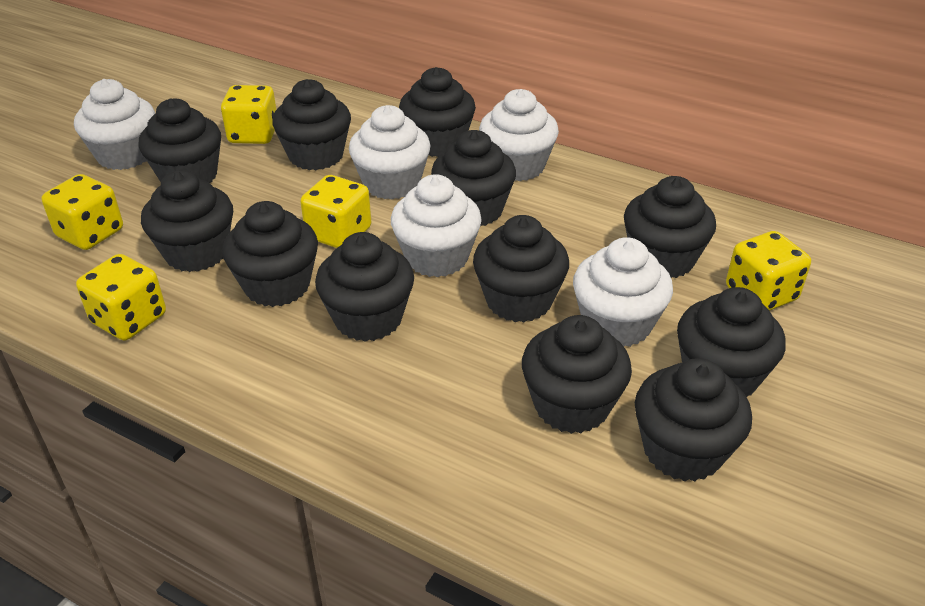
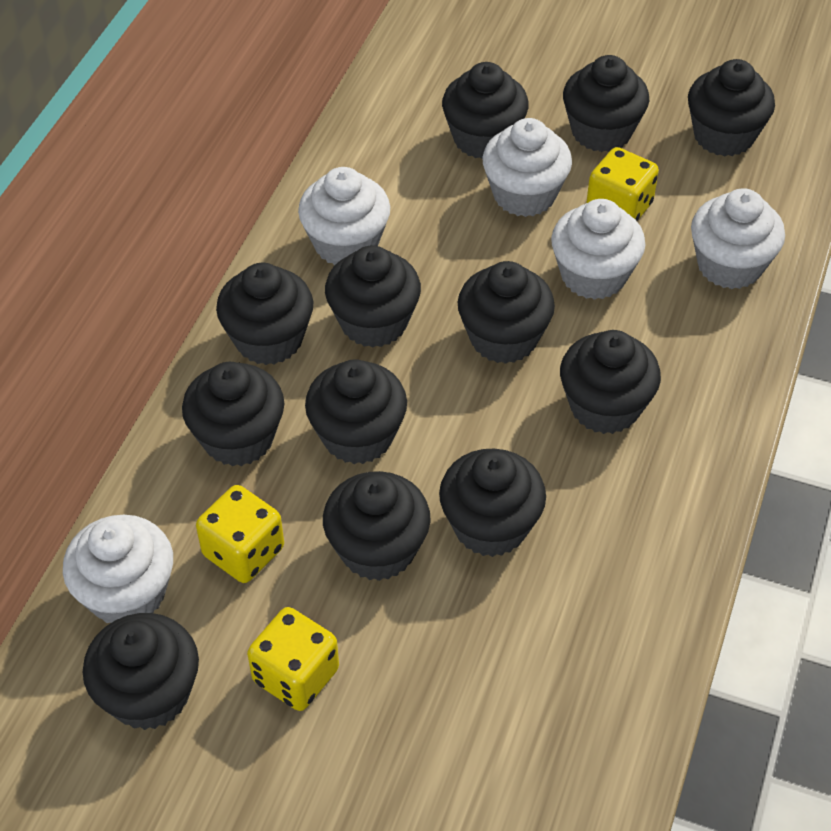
yellow dice: [41,174,123,250] [76,254,166,341] [221,85,276,144] [300,175,371,248] [726,231,811,311] = 5 -> [196,485,284,583] [247,607,339,711] [586,147,659,221] = 3

